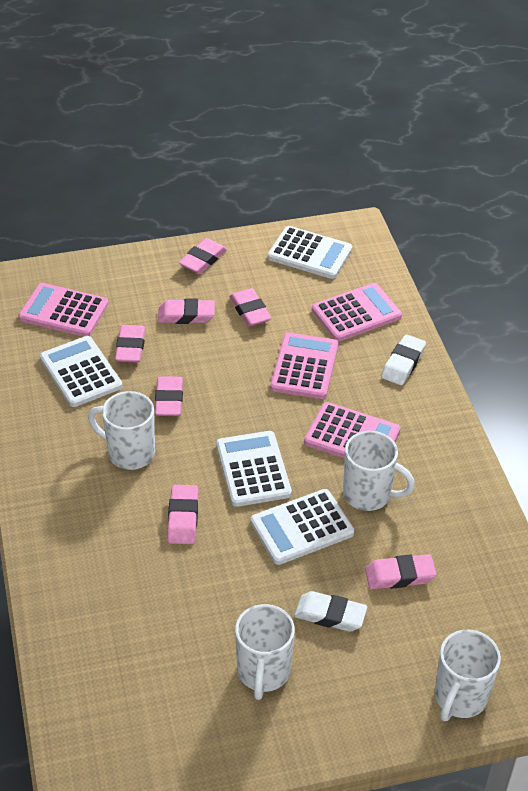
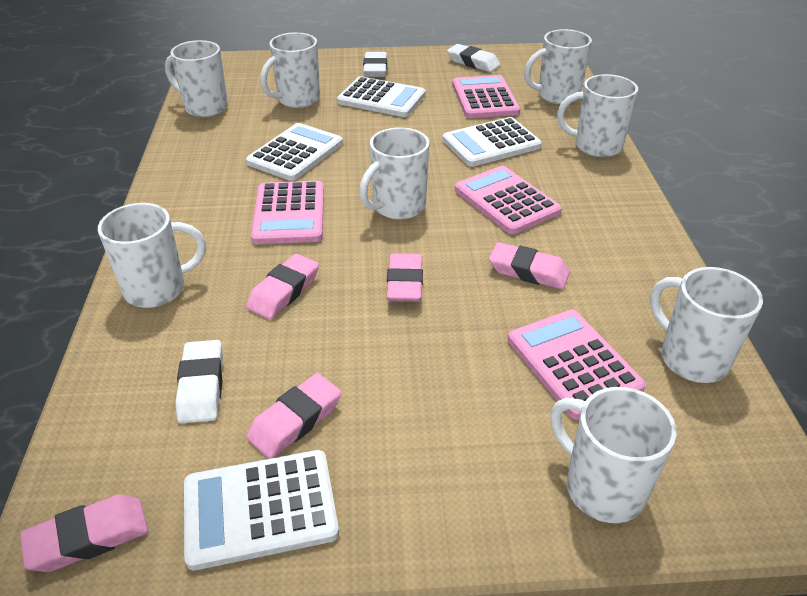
pink eraser: [115,325,146,363] [155,376,183,416] [158,299,215,324] [168,485,198,544] [179,238,227,274] [229,288,271,326] [365,554,436,589] = 7 -> [20,495,148,572] [246,254,319,319] [246,373,341,459] [387,253,423,302] [489,242,570,289] = 5
white eraser: [294,591,367,632] [381,334,426,385] = 2 -> [175,340,223,423] [363,52,387,77] [447,44,500,72] = 3
white mug: [88,391,155,470] [235,604,295,700] [343,431,415,511] [434,630,501,721] = 4 -> [98,203,206,308] [165,40,228,117] [260,32,320,108] [359,127,429,220] [524,29,592,104] [550,387,677,523] [557,74,638,157] [650,267,763,383] = 8

